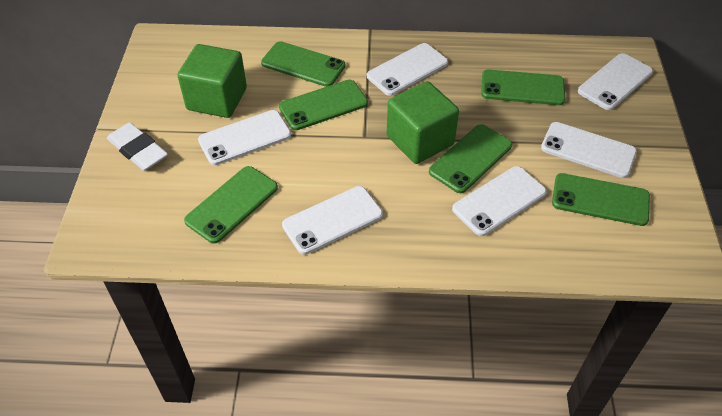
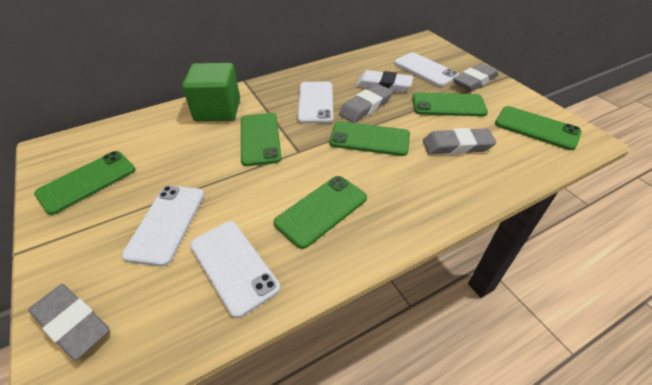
green cube: [178,44,247,118] [386,81,459,164] = 2 -> [182,63,240,122] = 1
grey eraser: none = 0 -> [28,284,110,361] [339,84,393,123] [423,128,497,155] [453,63,498,91] = 4
white phone: [198,110,291,165] [282,186,383,255] [367,43,448,96] [452,166,547,236] [541,122,637,178] [578,53,653,110] = 6 -> [122,186,204,266] [190,221,280,318] [298,82,333,123] [394,52,459,87] = 4

